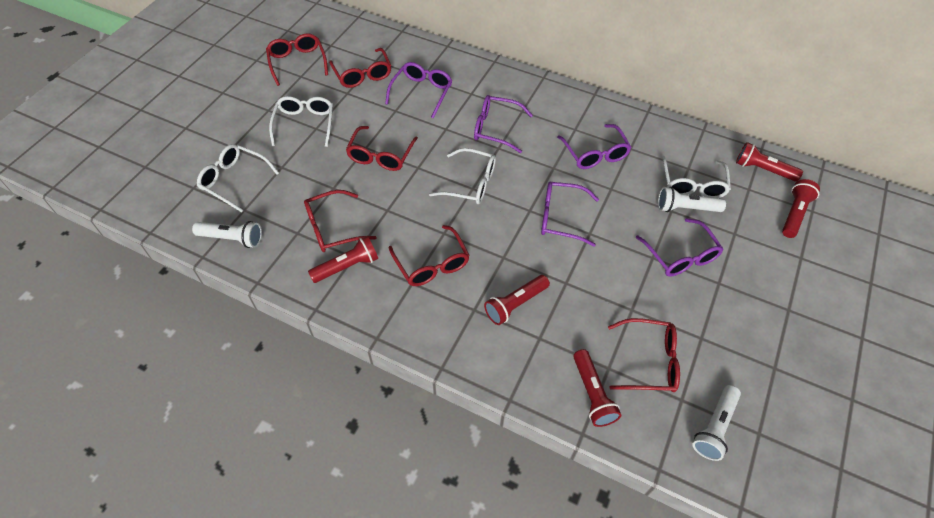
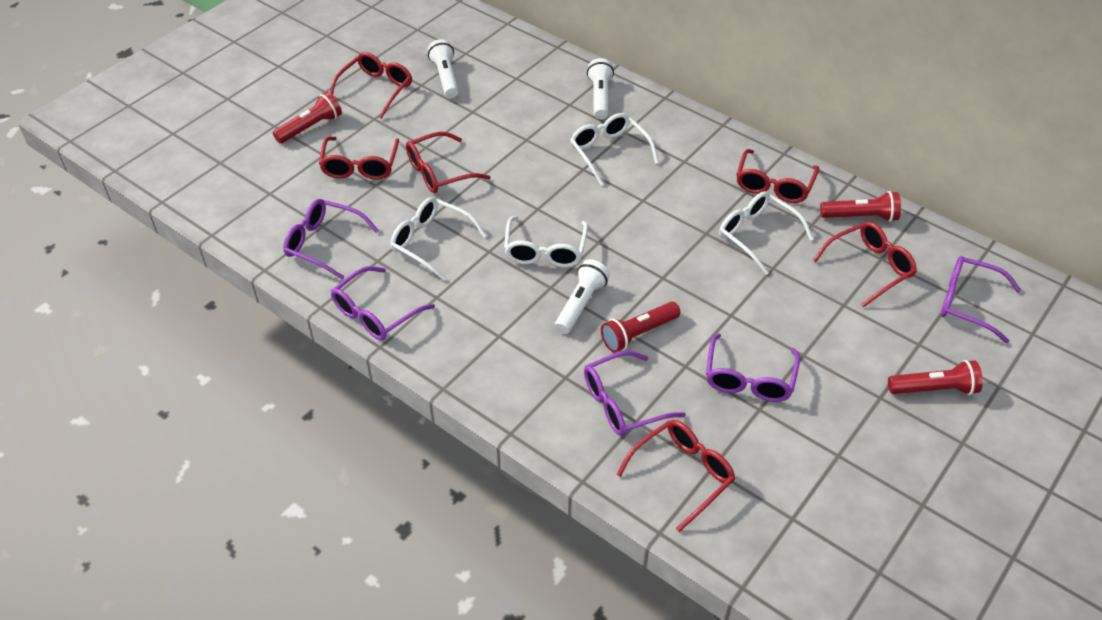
red flashlight: [308,236,378,283] [484,275,550,325] [573,349,621,427] [736,142,803,182] [782,179,820,238] = 5 -> [273,92,342,144] [601,302,681,353] [820,191,901,222] [888,360,983,395] = 4

